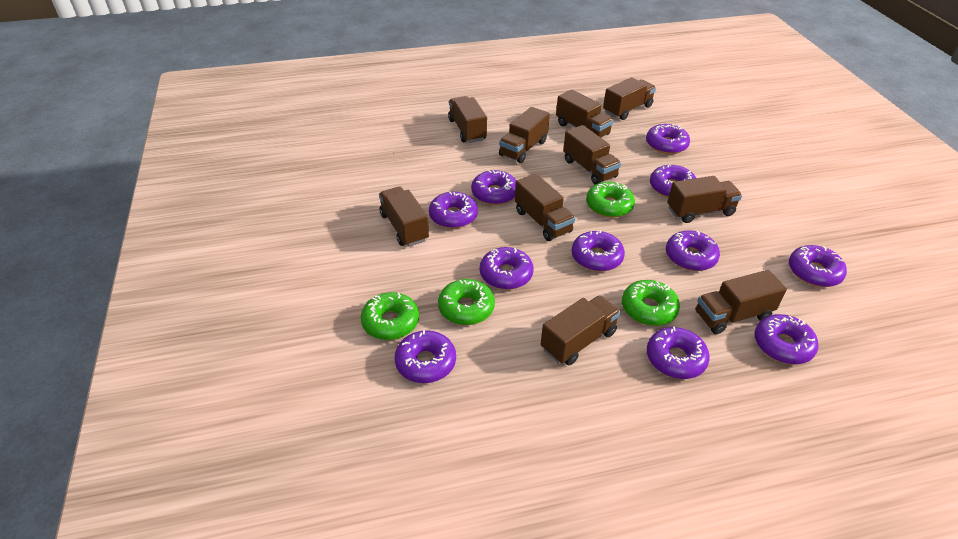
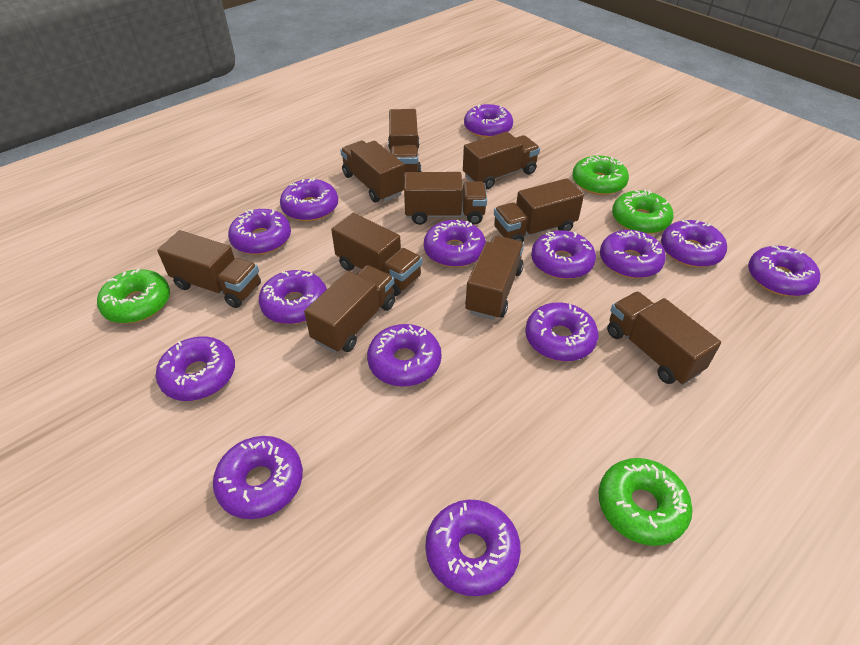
purple donut: [395,330,456,383] [429,192,478,229] [471,170,516,205] [480,247,534,290] [572,230,625,271] [646,124,690,154] [647,327,710,379] [650,164,696,198] [666,231,720,271] [755,314,818,364] [789,245,847,287] = 11 -> [156,337,235,401] [213,436,303,519] [228,209,291,255] [259,270,327,324] [280,178,338,221] [367,324,441,387] [424,220,486,267] [425,500,521,596] [464,104,513,138] [525,303,598,361] [531,230,596,279] [600,230,666,278] [661,220,727,267] [748,245,820,296] = 14

